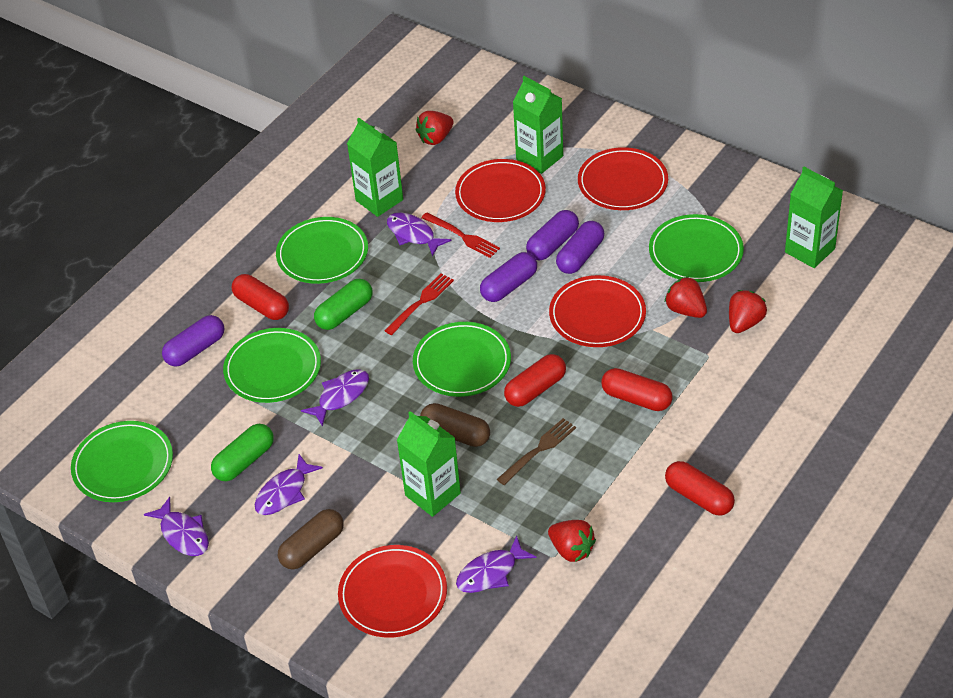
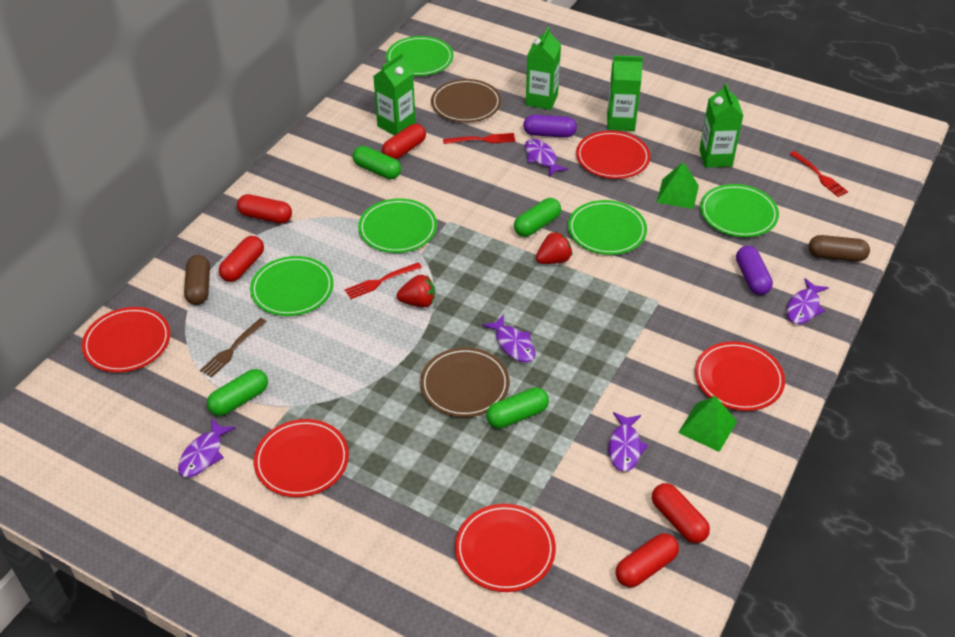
brown plate: none = 0 -> [420,347,510,417] [431,79,501,123] = 2
green capsule: [211,424,274,481] [314,279,372,330] = 2 -> [207,369,268,416] [353,146,401,179] [486,387,549,429] [514,198,561,237] = 4
green pyramid: none = 0 -> [657,162,699,209] [678,396,737,452] = 2
purple capsule: [162,315,224,367] [480,252,537,302] [526,210,579,261] [556,221,604,274] = 4 -> [523,115,577,138] [736,246,773,295] = 2
red capsule: [232,274,289,320] [504,354,566,407] [601,368,673,411] [665,461,735,515] = 4 -> [219,236,264,282] [237,194,292,224] [382,124,426,160] [616,533,679,588] [652,483,710,543] = 5
red fork: [385,273,454,335] [421,212,500,258] = 2 -> [345,262,422,299] [443,133,515,144] [790,151,848,197] = 3
red plate: [338,545,447,637] [455,159,546,222] [549,275,646,347] [578,147,668,210] = 4 -> [82,307,170,373] [254,419,349,497] [455,504,556,592] [576,131,650,179] [695,341,785,411] = 5
red strawberry: [416,111,453,145] [548,520,596,562] [665,277,707,318] [729,290,767,333] = 4 -> [397,275,435,308] [536,232,572,264] = 2

